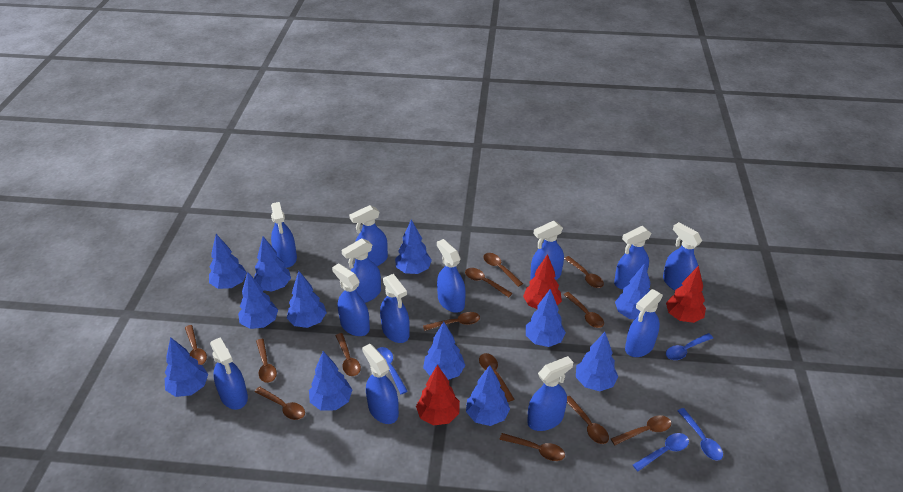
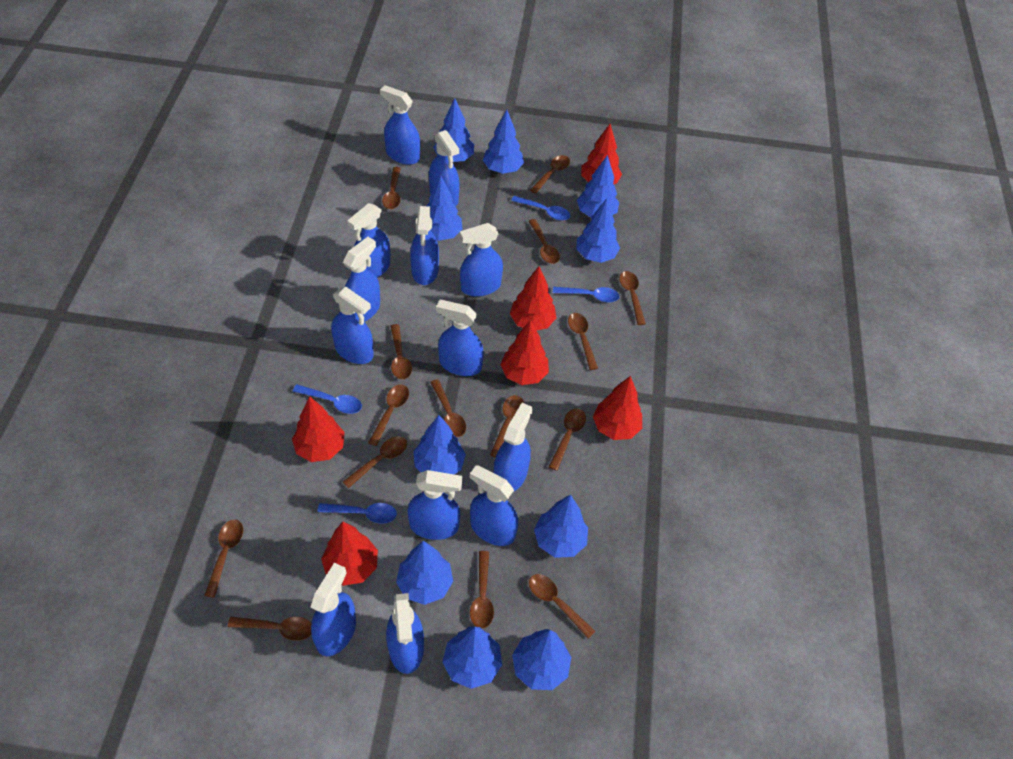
blue tree: [165,337,208,397] [209,234,247,289] [238,272,278,329] [254,236,291,292] [287,271,327,328] [309,351,352,411] [395,220,432,274] [423,321,465,380] [466,365,510,426] [526,289,566,347] [576,332,618,391] [615,263,650,319] = 12 -> [396,541,453,605] [413,415,466,474] [426,176,462,241] [433,99,474,162] [443,627,502,689] [483,110,524,174] [512,629,571,690] [534,495,588,558] [576,198,620,263] [577,155,619,218] = 10
brown spoon: [185,325,207,365] [255,387,305,420] [256,339,277,383] [335,333,361,376] [423,312,480,331] [465,268,513,297] [479,353,514,402] [483,253,523,287] [499,433,565,461] [564,256,604,288] [564,292,604,328] [567,396,609,444] [611,415,671,445] = 13 -> [204,520,243,598] [228,617,312,641] [343,436,407,488] [368,384,409,446] [382,167,401,209] [391,324,412,380] [430,379,466,437] [470,551,494,628] [490,395,524,458] [529,219,560,264] [529,574,595,639] [530,155,570,194] [549,409,586,471] [568,313,598,370] [619,271,646,325] = 15
red tree: [416,365,460,426] [523,254,562,309] [666,266,706,323] = 3 -> [292,396,345,462] [321,522,378,586] [500,320,549,385] [510,266,557,331] [581,124,622,184] [593,376,642,440] = 6

